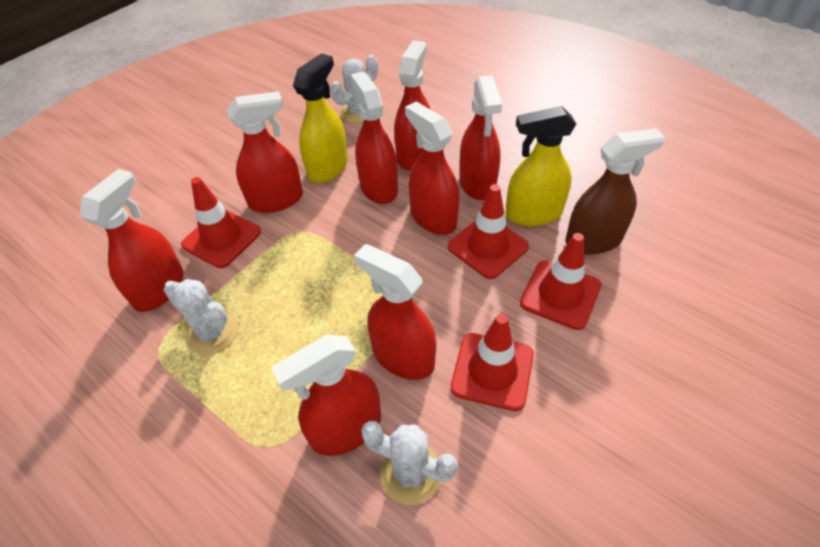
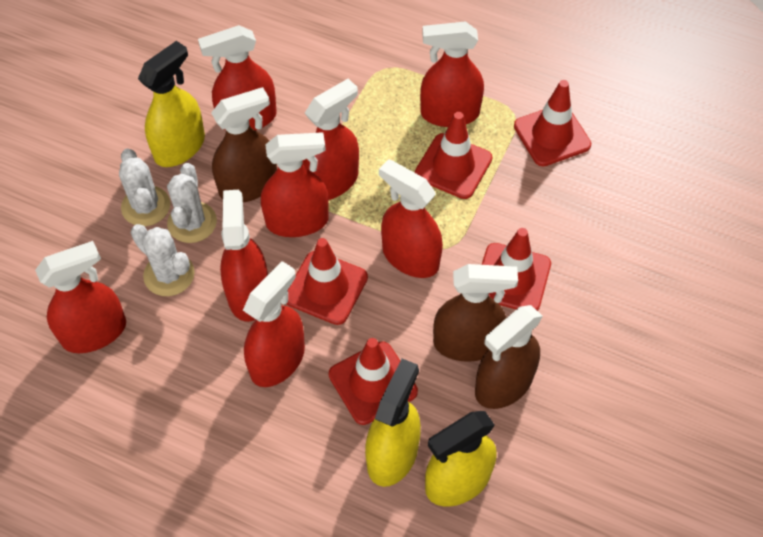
brown spray bottle: [566,128,665,255] = 1 -> [211,87,277,203] [433,264,518,362] [475,305,543,409] = 3
red traffic cone: [181,177,261,268] [448,184,529,279] [451,314,534,411] [520,233,602,330] = 4 -> [287,238,368,325] [329,338,418,425] [415,112,492,199] [482,228,551,311] [514,80,591,166] = 5
yellow spray bottle: [293,53,348,183] [506,106,576,226] = 2 -> [138,41,205,167] [365,358,421,487] [425,411,497,507] = 3

